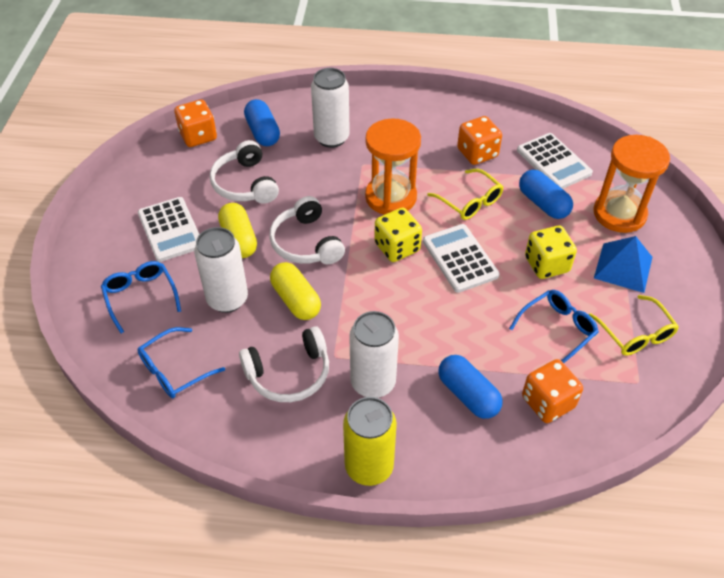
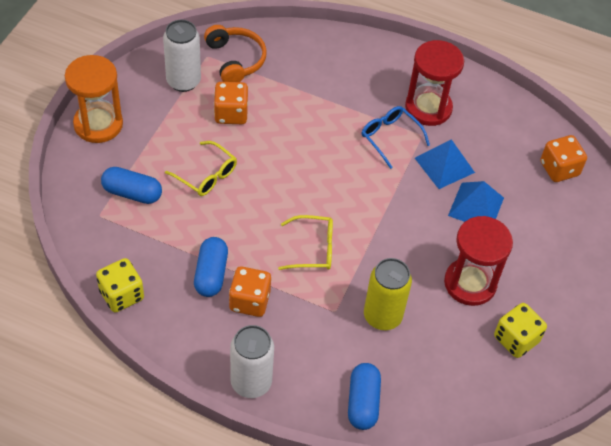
blue glasses: [101,261,181,333] [137,327,225,398] [509,290,599,363] = 3 -> [362,106,430,169] = 1
blue pyramid: [594,236,652,293] = 1 -> [415,139,475,189] [448,181,504,222] = 2
orange headphones: none = 0 -> [204,25,267,82] = 1
orange hourglass: [365,118,421,215] [594,135,670,233] = 2 -> [65,55,123,143] = 1
red hourglass: none = 0 -> [405,40,464,126] [444,216,513,306] = 2
white calculator: [138,197,200,262] [423,224,500,293] [517,133,593,189] = 3 -> none = 0
white can: [194,227,248,313] [311,68,350,148] [349,311,399,398] = 3 -> [163,20,201,92] [230,325,274,398] = 2
white headphones: [210,140,279,204] [239,326,329,402] [269,196,345,264] = 3 -> none = 0
yellow capsule: [218,203,257,258] [270,262,321,320] = 2 -> none = 0

